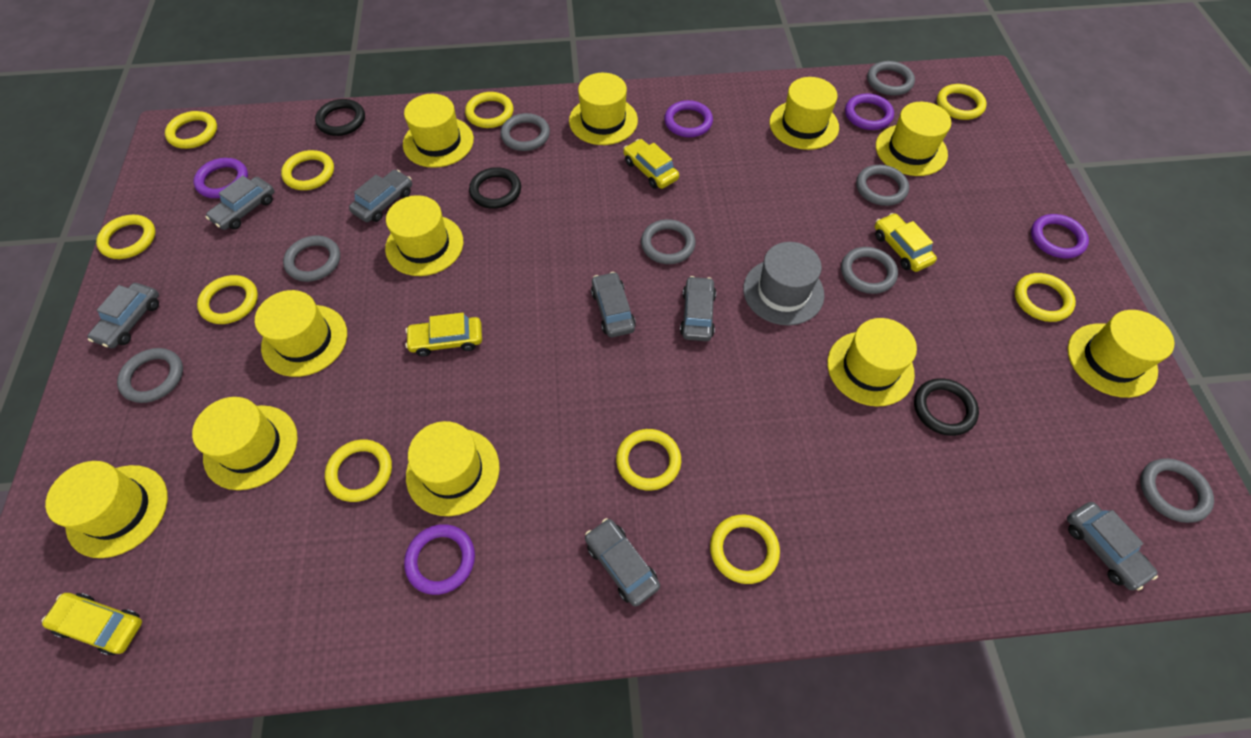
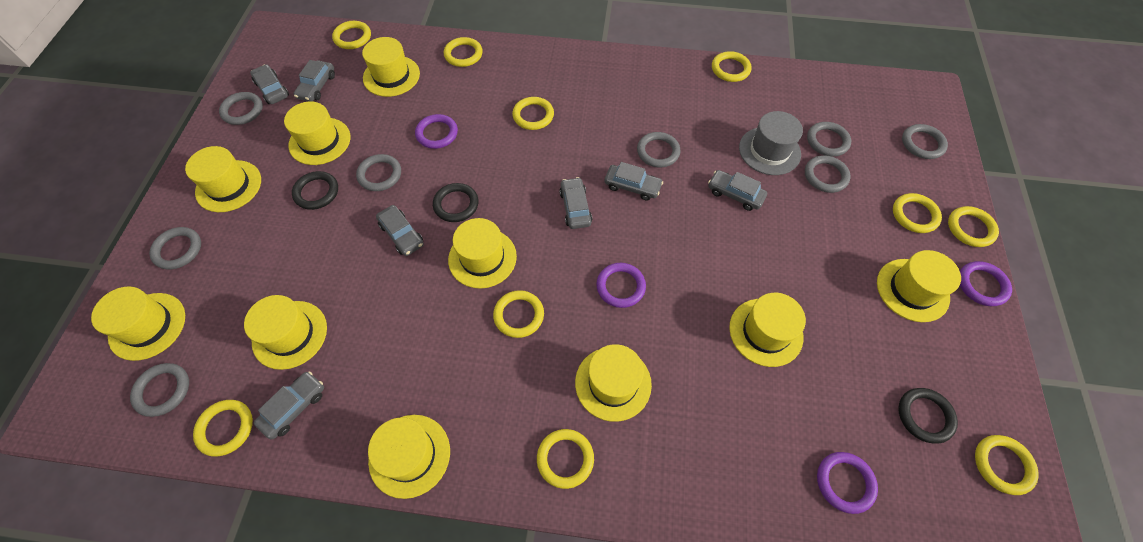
purple ring: [193,158,248,198] [404,524,475,595] [664,100,713,137] [845,93,894,130] [1031,214,1089,258] = 5 -> [415,114,458,149] [596,263,646,308] [817,452,878,514] [960,261,1012,306] = 4
yellow car: [42,593,142,655] [405,313,482,357] [623,139,679,189] [875,213,937,272] = 4 -> none = 0
yellow hat: [45,461,168,558] [192,397,298,490] [255,290,347,377] [385,195,463,276] [403,94,474,168] [406,421,500,516] [569,73,638,145] [770,77,839,150] [827,318,917,407] [876,102,951,176] [1068,310,1174,398] = 11 -> [91,286,185,361] [185,146,261,212] [244,295,327,370] [284,102,350,165] [362,37,420,97] [368,415,450,499] [448,218,517,288] [575,344,652,422] [729,293,806,367] [877,250,961,322] = 10

